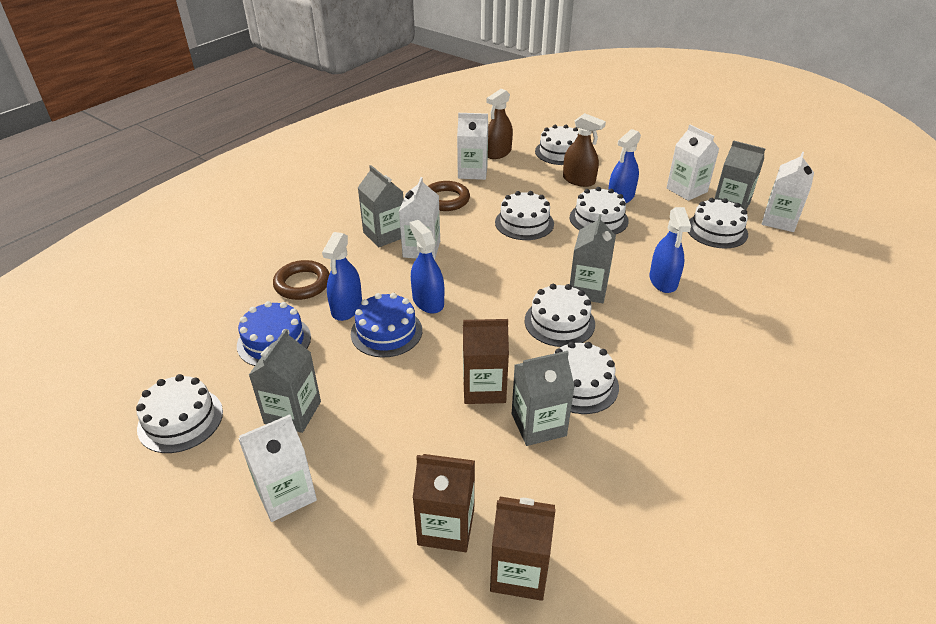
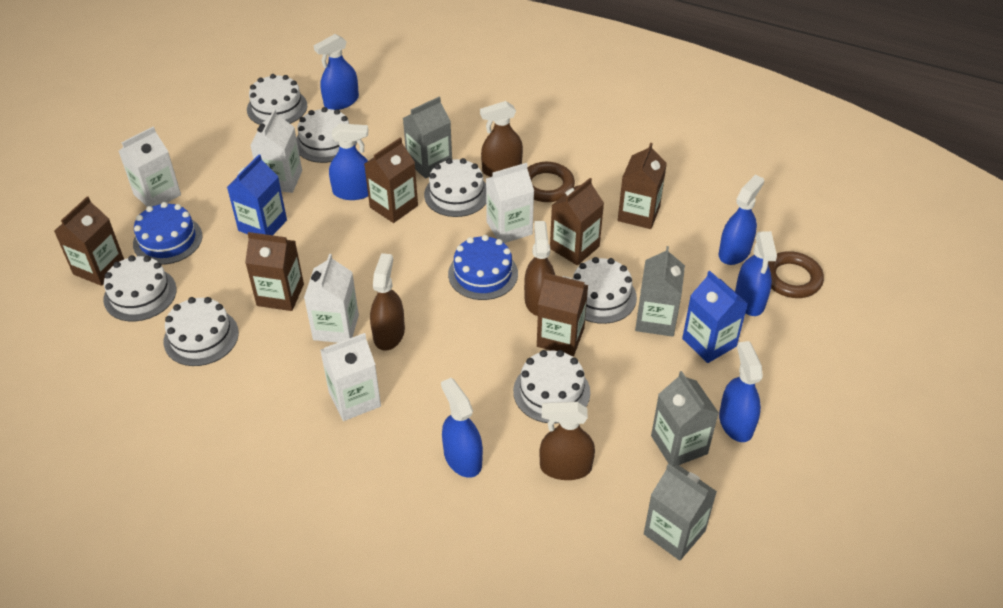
blue carton: none = 0 -> [227,154,287,235] [682,271,748,363] = 2
blue spray bottle: [322,232,362,321] [410,220,444,313] [608,129,641,203] [649,207,691,293] = 4 -> [313,34,359,110] [329,123,368,200] [441,378,483,478] [719,175,764,265] [719,341,763,442] [735,231,777,316] = 6
brown carton: [413,454,475,552] [463,319,509,404] [490,497,556,601] = 3 -> [54,196,124,286] [245,232,304,311] [364,138,418,223] [537,273,588,356] [550,178,604,265] [618,143,667,229] = 6
brown spray bottle: [486,89,513,159] [563,113,606,187] = 2 -> [370,253,405,351] [480,101,523,177] [524,221,555,316] [539,402,595,480] = 4
grey carton: [249,329,321,433] [358,165,403,247] [512,351,575,446] [570,214,616,303] [714,140,766,210] = 5 -> [403,97,452,179] [635,246,685,337] [644,464,717,561] [651,371,719,466] = 4

